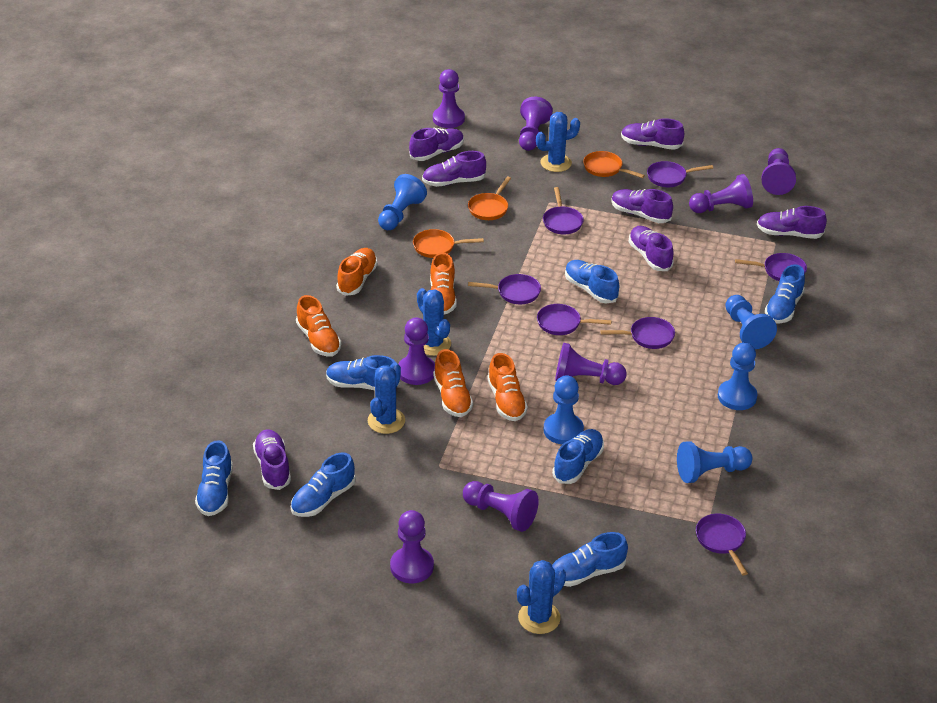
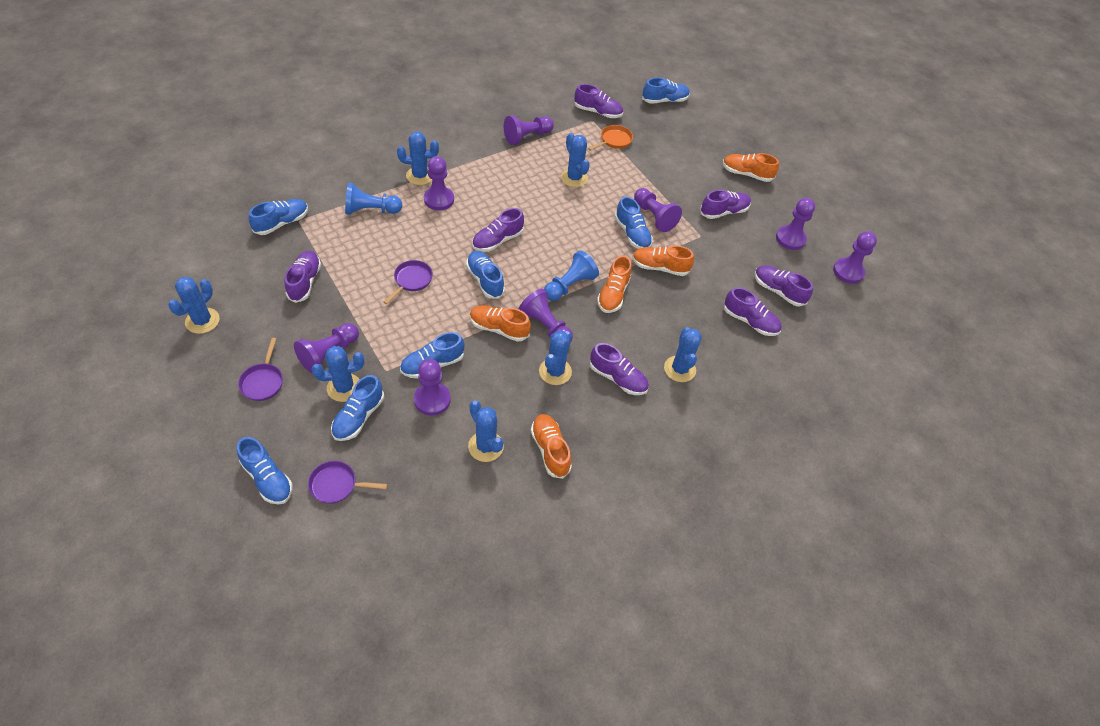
blue cactus: [368,362,405,434] [417,288,451,356] [517,560,566,634] [536,112,580,172] = 4 -> [168,277,220,334] [312,346,364,402] [397,131,439,185] [468,400,504,462] [539,331,572,385] [561,133,590,187] [664,327,702,382] = 7
blue pawn: [378,174,427,230] [544,376,584,444] [677,441,753,483] [718,342,757,410] [725,295,777,349] = 5 -> [345,183,402,215] [544,250,599,301] = 2
orange pan: [413,229,484,258] [468,177,511,220] [583,151,645,178] = 3 -> [588,125,633,151] = 1
purple pan: [468,274,541,304] [537,304,611,335] [543,187,584,234] [600,317,675,349] [647,161,713,187] [696,514,748,575] [735,253,807,281] = 7 -> [238,338,283,401] [308,461,388,504] [384,260,433,304] = 3

